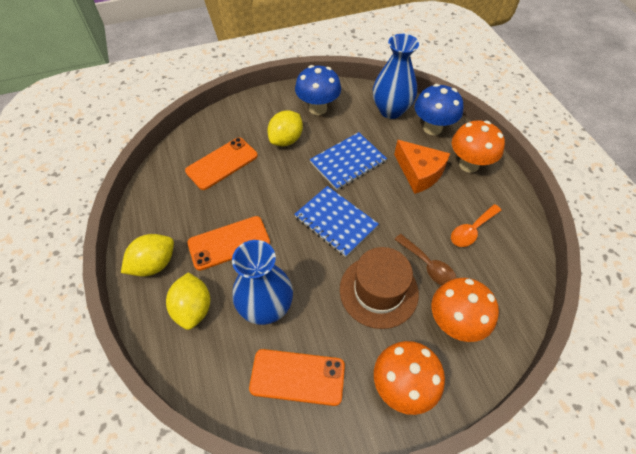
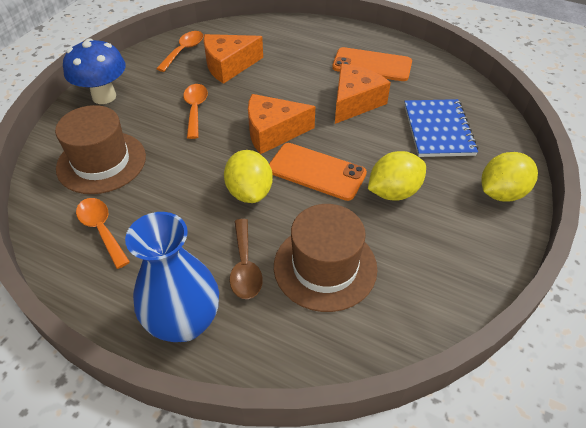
blue mushroom: [295,65,341,115] [415,84,464,135] = 2 -> [63,38,126,104] = 1
blue notebook: [294,186,379,257] [310,132,387,190] = 2 -> [404,99,478,157] = 1
blue vase: [232,240,293,325] [373,34,419,119] = 2 -> [125,212,219,342] = 1
brown hat: [340,247,419,329] = 1 -> [55,105,146,194] [274,204,377,312] = 2
orange cheese: [394,140,450,194] = 1 -> [203,34,263,84] [248,94,315,154] [335,64,391,124] = 3
orange mushroom: [374,341,445,415] [432,278,499,342] [452,120,505,173] = 3 -> none = 0
orange phone: [185,137,258,190] [187,216,270,271] [249,349,345,406] = 3 -> [269,143,367,201] [332,47,412,81] = 2
orange spoon: [451,204,502,247] = 1 -> [76,198,130,269] [156,31,203,72] [183,84,208,139] = 3

